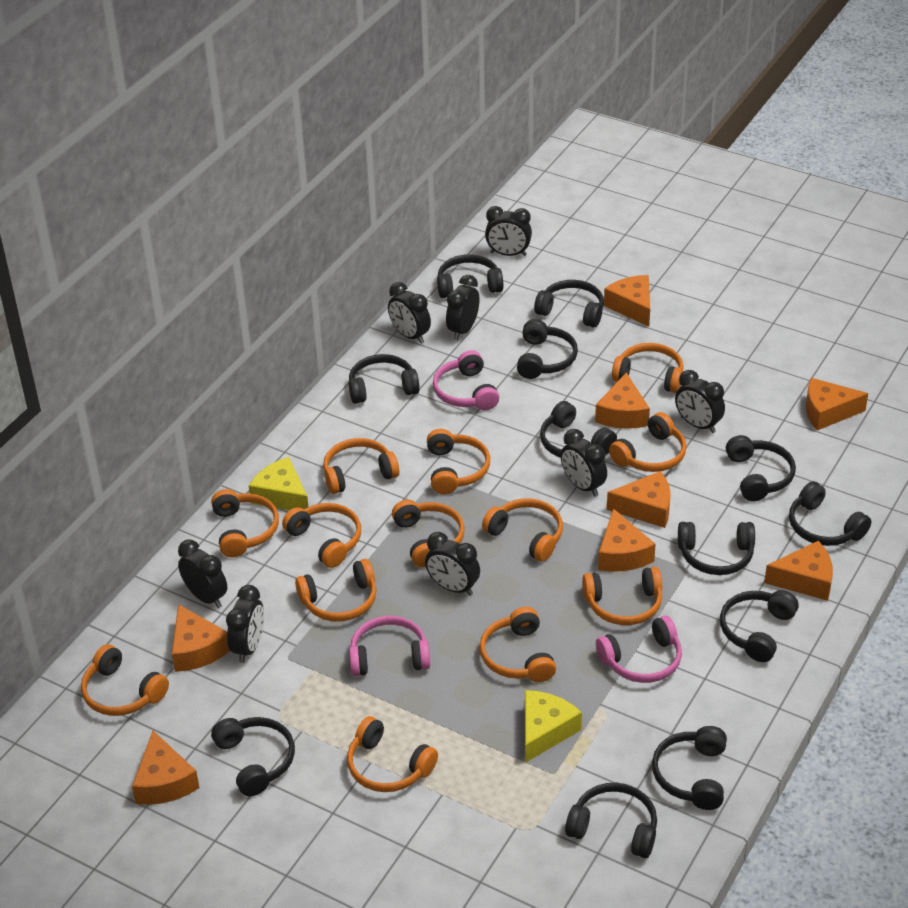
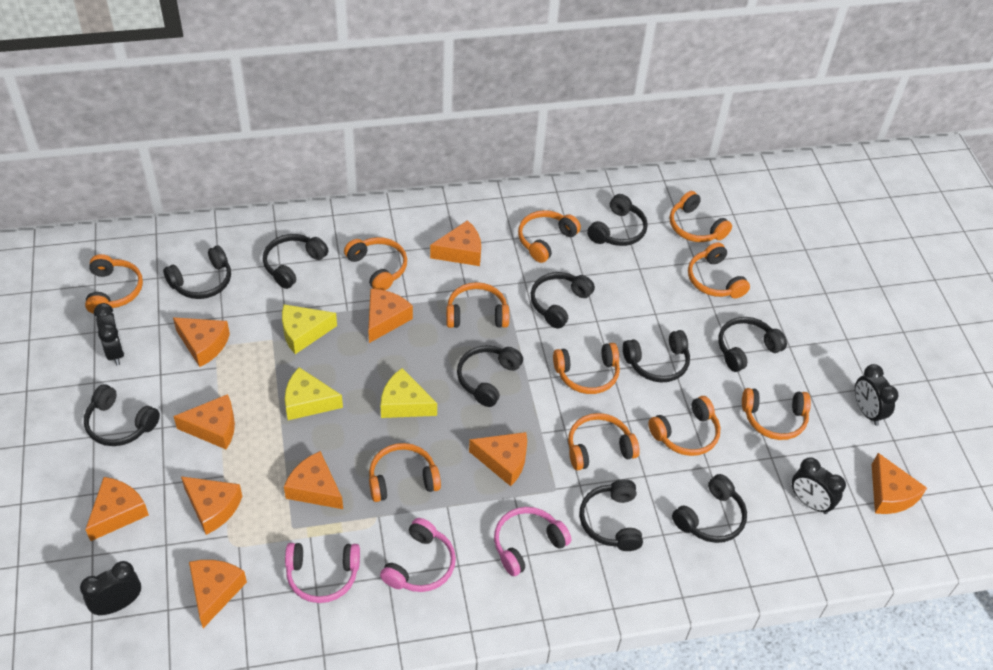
black clock: [178,540,227,608] [226,585,264,663] [388,282,431,344] [425,532,480,596] [446,275,480,340] [485,206,532,256] [561,429,607,497] [675,370,725,433] = 8 -> [80,561,141,616] [94,303,124,366] [792,457,846,514] [855,364,898,426] = 4
black headphones: [211,717,295,796] [349,354,420,404] [437,254,503,298] [517,319,578,379] [534,280,604,328] [540,401,617,458] [565,783,657,858] [652,726,727,810] [678,522,755,575] [720,590,799,662] [726,435,796,501] [789,481,871,546] = 12 -> [84,384,160,446] [163,245,231,299] [263,234,329,289] [457,345,523,407] [531,272,595,329] [579,479,643,551] [587,194,648,246] [623,330,690,383] [672,474,747,543] [718,317,787,372] = 10
orange cheese: [132,731,199,805] [172,604,230,672] [595,373,650,429] [598,508,656,571] [604,275,650,327] [607,471,671,528] [764,541,833,601] [806,378,868,431] = 8 -> [85,477,149,541] [173,317,230,367] [173,394,235,449] [181,476,242,535] [189,560,247,628] [284,451,343,509] [368,289,413,343] [430,220,481,266] [469,432,527,486] [872,453,927,514] = 10
orange headphones: [81,644,169,716] [211,489,279,557] [282,503,361,568] [295,559,376,622] [323,438,399,494] [347,716,438,792] [392,500,465,568] [427,429,490,494] [479,607,556,682] [482,498,563,562] [582,567,662,625] [609,412,686,472] [612,343,684,393] = 13 -> [85,254,143,314] [344,237,407,291] [369,443,441,502] [446,282,509,328] [518,210,581,263] [553,343,620,394] [568,413,640,470] [648,396,721,456] [670,191,732,242] [688,242,750,298] [742,388,811,440] = 11
yellow cheese: [249,457,309,510] [525,690,582,763] = 2 -> [282,304,337,354] [285,367,343,420] [380,368,437,418] = 3

